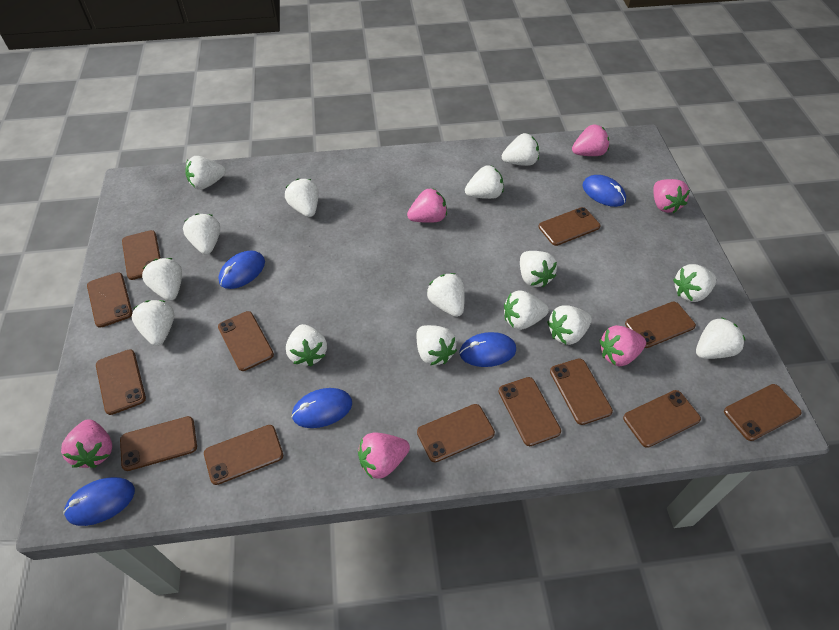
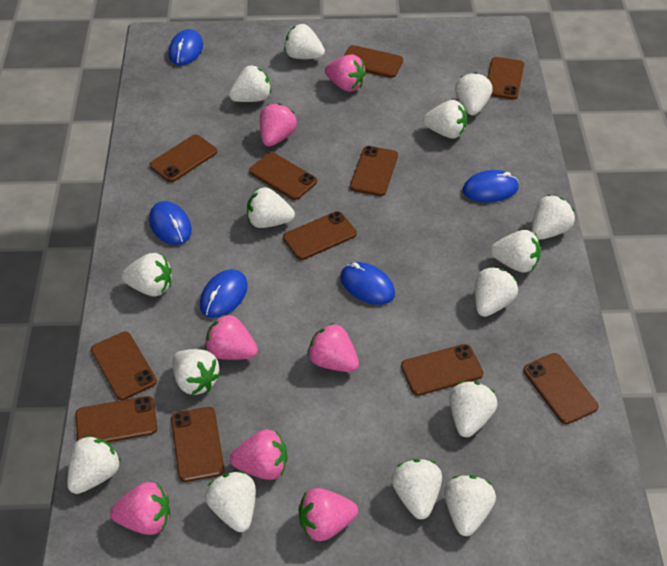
brown phone: [87,272,133,328] [96,349,146,415] [120,416,197,471] [122,230,161,280] [204,425,283,485] [218,311,274,371] [417,404,495,463] [498,377,561,446] [539,207,600,246] [550,358,613,425] [623,390,701,448] [625,302,696,348] [724,384,802,441] = 13 -> [76,396,157,442] [91,332,157,400] [150,135,217,182] [171,407,224,482] [249,152,317,200] [283,211,357,260] [344,45,403,78] [350,146,398,196] [401,344,484,396] [488,57,524,100] [523,353,598,424] = 11
pink strawberry: [61,419,112,468] [358,432,410,479] [407,188,447,223] [572,124,609,156] [599,325,646,366] [654,179,690,214] = 6 -> [110,482,170,535] [205,314,258,360] [230,429,287,480] [260,103,297,147] [299,488,358,541] [307,323,359,372] [325,54,366,92] = 7

